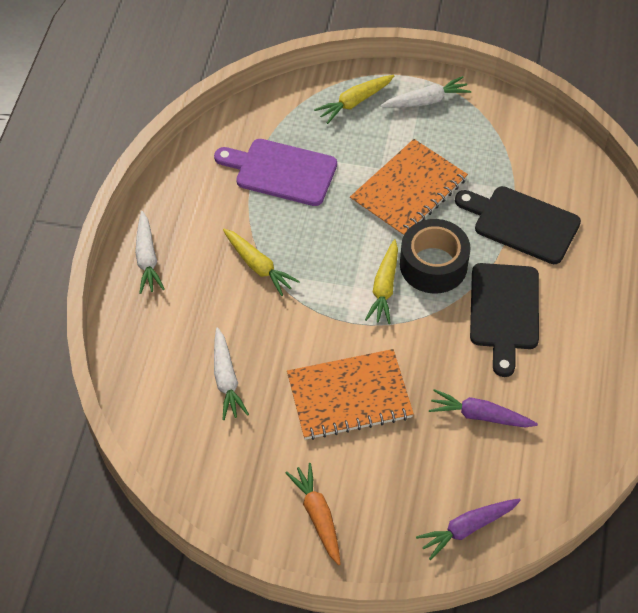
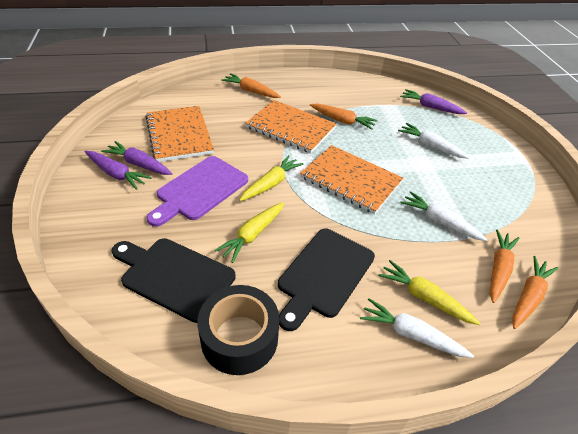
orange carrot: [285,463,341,565] = 1 -> [221,73,281,98] [310,103,378,130] [490,230,520,303] [512,256,558,329] = 4
orange notebook: [287,349,414,440] [350,139,468,237] = 2 -> [145,106,214,162] [245,100,337,153] [300,145,403,214] = 3
purple carrot: [416,498,521,560] [429,389,538,427] = 2 -> [85,151,152,190] [101,141,173,175] [400,89,467,114] = 3

